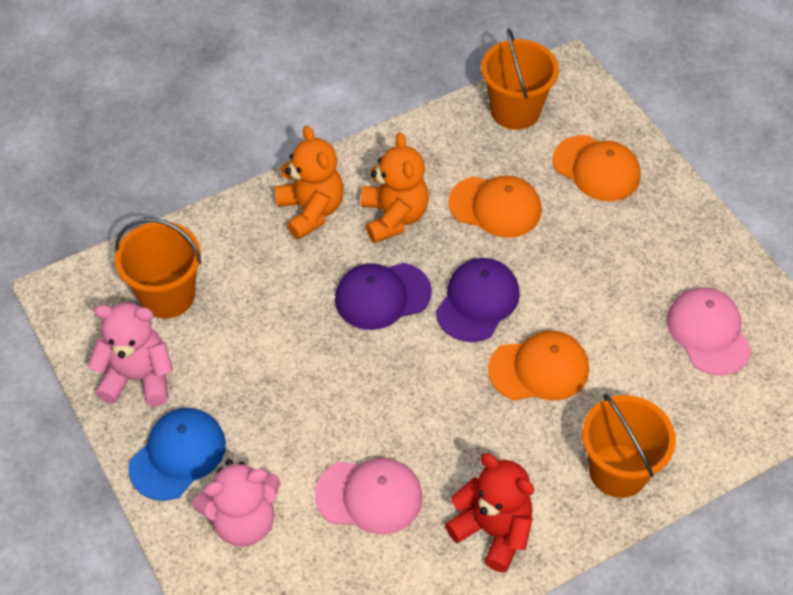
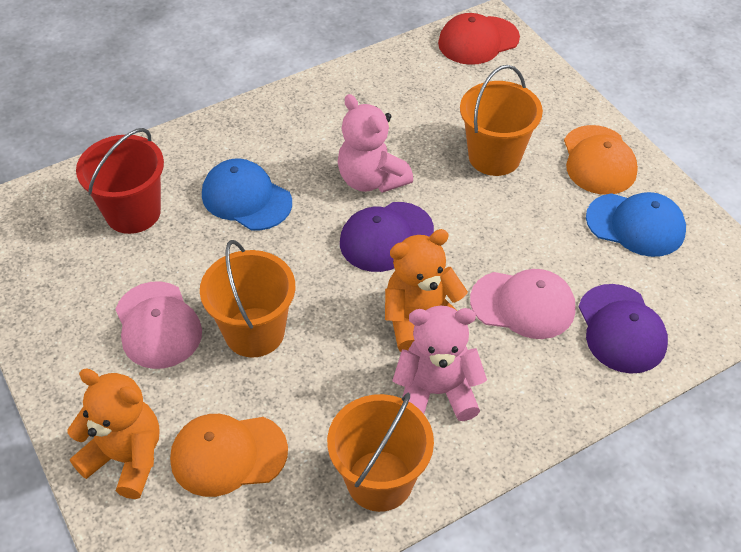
blue cap: [129,408,226,501] = 1 -> [202,159,292,230] [586,192,686,257] = 2
orange cap: [448,176,542,238] [488,331,589,400] [553,135,641,201] = 3 -> [170,414,288,497] [564,125,638,195] = 2
red bucket: none = 0 -> [76,128,164,234] = 1
red cap: none = 0 -> [438,13,520,65] = 1
red teddy bear: [445,453,534,573] = 1 -> none = 0

